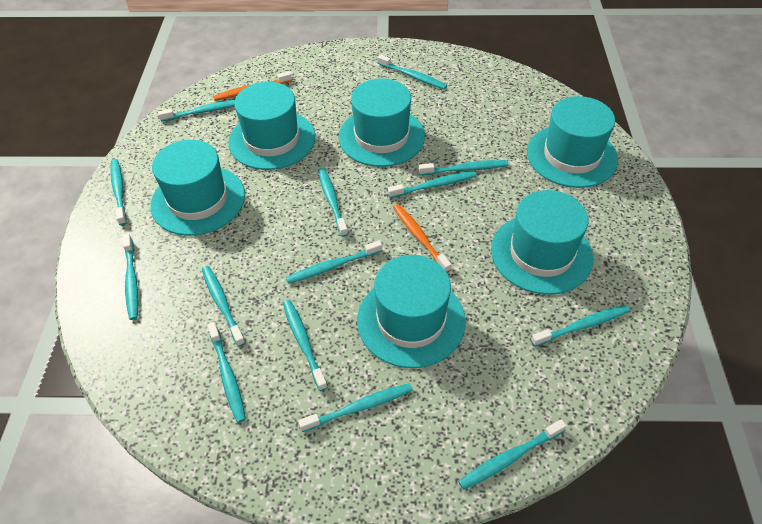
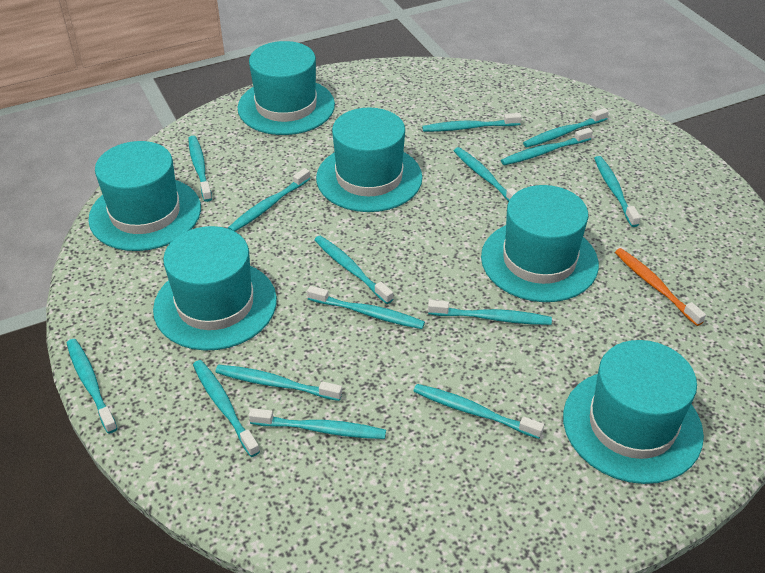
orange toothbrush: [213,71,292,101] [393,204,452,273] = 2 -> [615,248,706,326] = 1
turquoise toothbrush: [111,159,127,225] [123,234,138,320] [158,100,235,122] [202,266,246,347] [207,322,246,423] [283,300,328,391] [286,240,382,284] [298,383,412,432] [318,168,348,237] [377,54,447,89] [388,171,476,198] [419,160,508,175] [458,419,567,490] [531,305,630,346] = 14 -> [67,339,118,434] [188,136,212,202] [193,360,260,457] [215,365,342,401] [228,168,311,231] [249,408,386,439] [307,286,425,329] [314,236,393,304] [413,384,544,439] [422,113,522,132] [428,300,552,325] [454,147,517,202] [501,128,593,165] [523,108,609,147] [594,156,641,227] = 15

